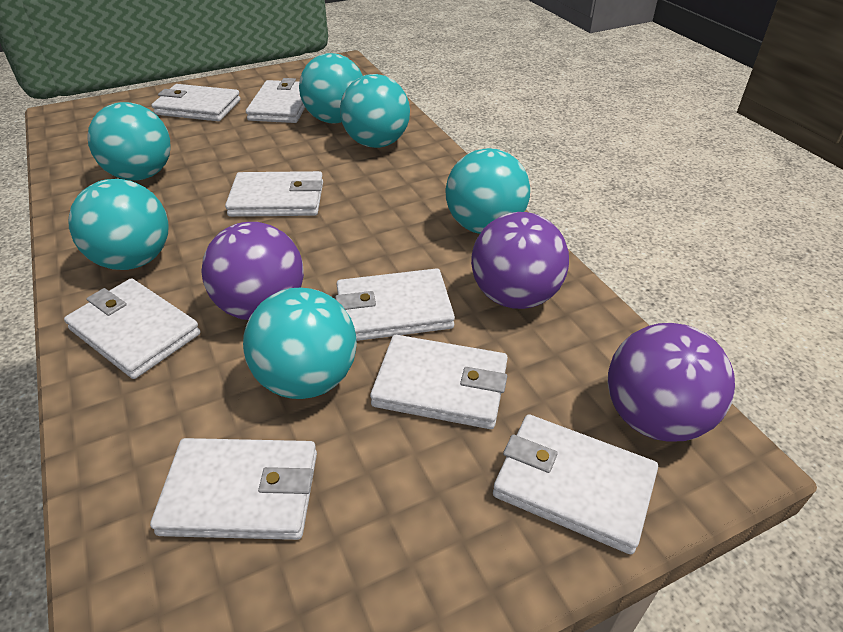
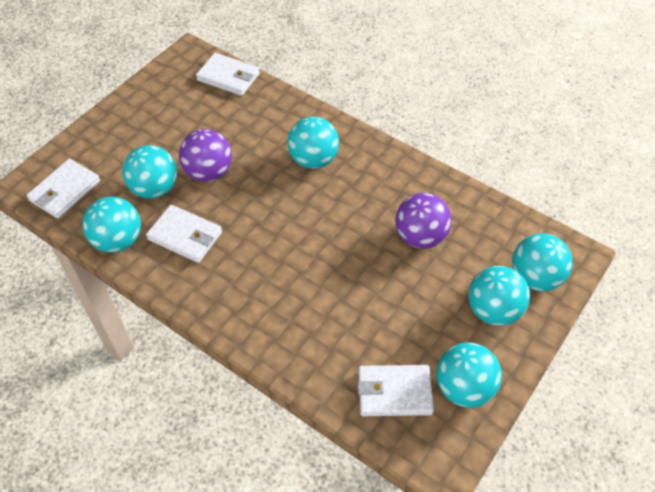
purple ball: [201,222,304,320] [471,212,569,309] [608,323,735,442] = 3 -> [179,129,232,182] [395,193,452,249] = 2
white wallet: [64,278,200,379] [150,438,317,540] [152,84,241,121] [225,171,323,217] [246,78,305,123] [335,268,455,341] [370,335,508,429] [493,414,658,554] = 8 -> [26,159,100,219] [146,205,222,263] [196,53,260,96] [358,365,434,416] = 4

